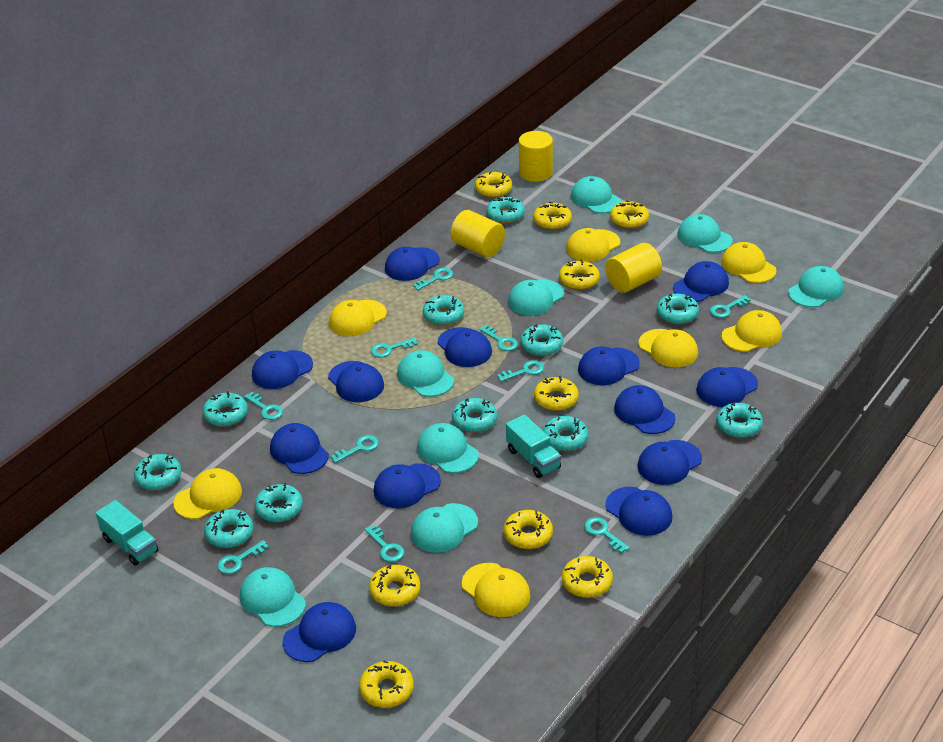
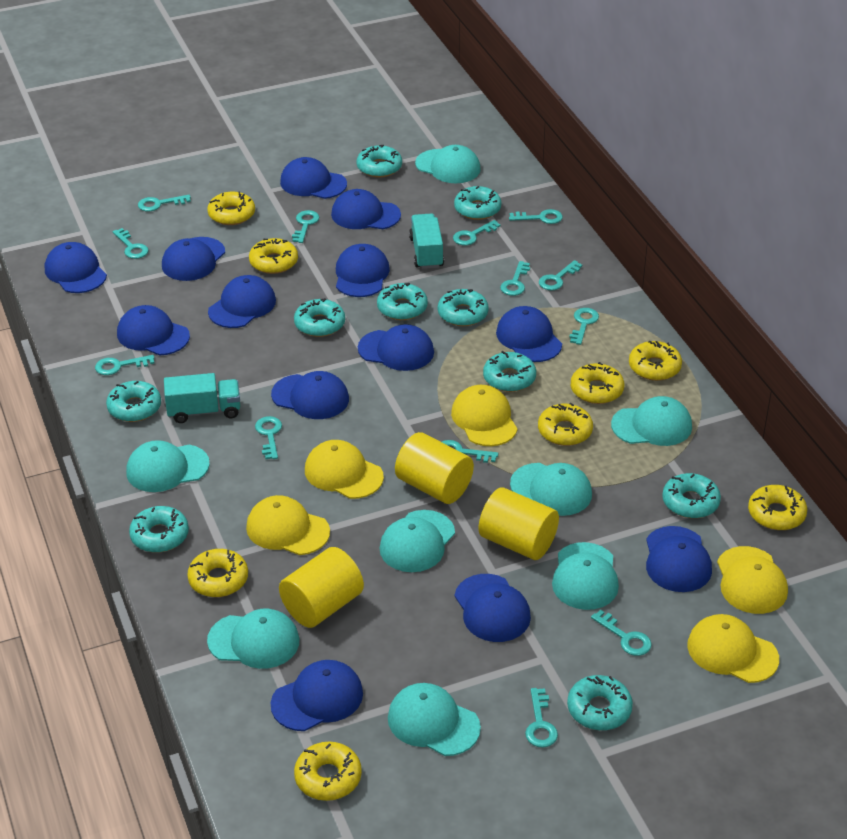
turquoise donut: [134,454,181,490] [203,391,248,427] [204,509,253,548] [254,483,303,522] [423,295,464,326] [452,398,497,433] [486,195,525,223] [520,324,563,356] [543,416,588,451] [657,294,699,324] [716,403,763,438] = 11 -> [106,381,161,422] [129,506,189,553] [294,298,345,337] [357,145,402,177] [377,283,428,320] [438,289,489,326] [454,186,502,220] [483,351,536,392] [567,675,633,730] [662,473,721,518] = 10
turquoise key: [218,540,269,574] [244,392,283,420] [331,435,379,463] [365,525,404,562] [371,338,418,358] [413,268,453,290] [479,325,518,351] [497,360,544,382] [584,517,630,553] [710,295,751,318] = 10 -> [95,355,155,375] [113,228,149,259] [138,195,191,211] [255,416,282,459] [292,210,319,243] [442,440,498,463] [453,220,501,245] [500,261,530,296] [509,209,563,224] [525,688,558,748] [539,260,582,290] [569,308,599,345] [591,610,652,656] = 13
yellow cap: [173,468,242,519] [329,300,387,336] [462,563,530,617] [566,228,620,262] [639,329,698,367] [721,242,777,283] [722,310,782,352] = 7 -> [246,495,330,555] [305,440,384,499] [451,385,518,446] [687,614,779,683] [717,546,788,614] = 5
yellow donut: [359,660,414,708] [369,565,420,607] [475,172,512,198] [504,510,553,549] [533,202,572,230] [534,376,579,411] [559,259,600,290] [562,556,613,598] [610,201,649,229] = 9 -> [187,549,248,597] [207,192,255,225] [249,238,298,274] [294,742,362,801] [538,403,593,446] [571,362,624,404] [629,341,682,381] [748,485,807,530] = 8

